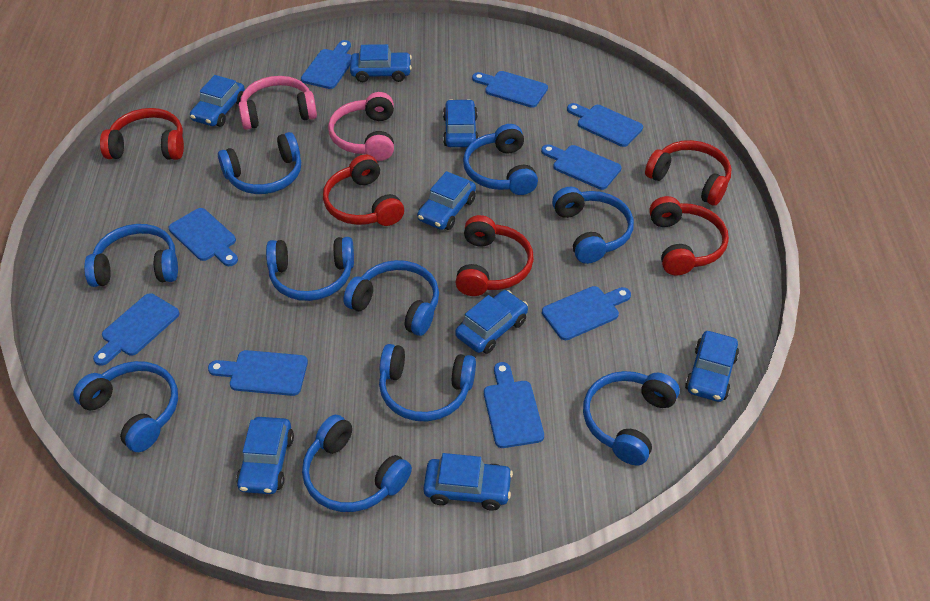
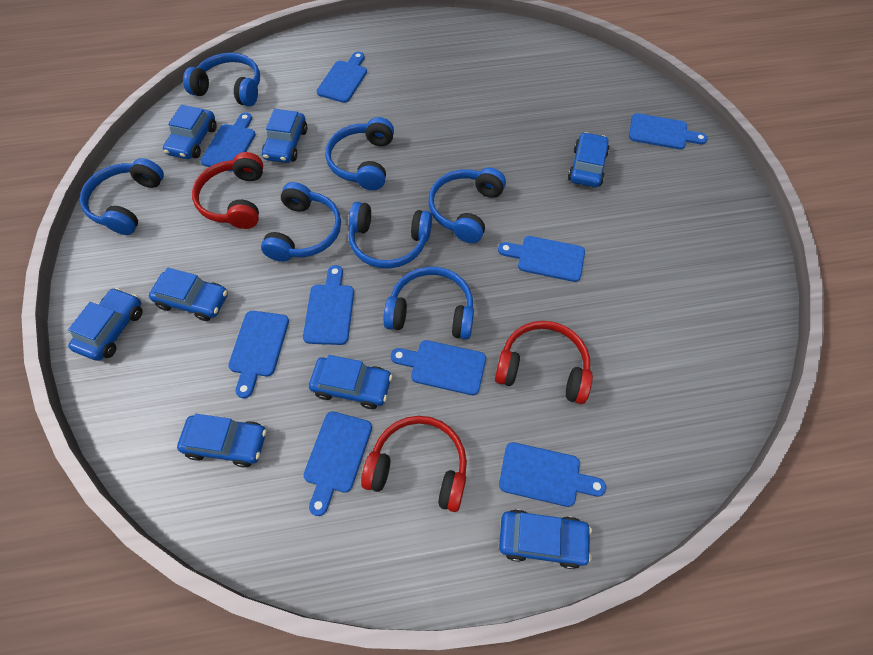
blue headphones: [73,361,178,452] [84,224,178,287] [218,132,301,194] [266,237,354,301] [302,415,412,512] [343,260,439,336] [379,344,476,421] [463,124,538,195] [552,187,634,264] [583,371,680,465] = 10 -> [80,158,164,235] [183,53,260,106] [261,182,341,262] [325,117,394,190] [349,202,432,268] [383,267,474,340] [429,168,506,243] = 7
pink headphones: [239,76,317,130] [328,92,394,161] = 2 -> none = 0
red headphones: [100,108,184,160] [323,154,404,226] [455,215,534,296] [645,140,731,206] [649,196,729,275] = 5 -> [192,152,263,229] [361,416,467,512] [495,321,593,404] = 3

